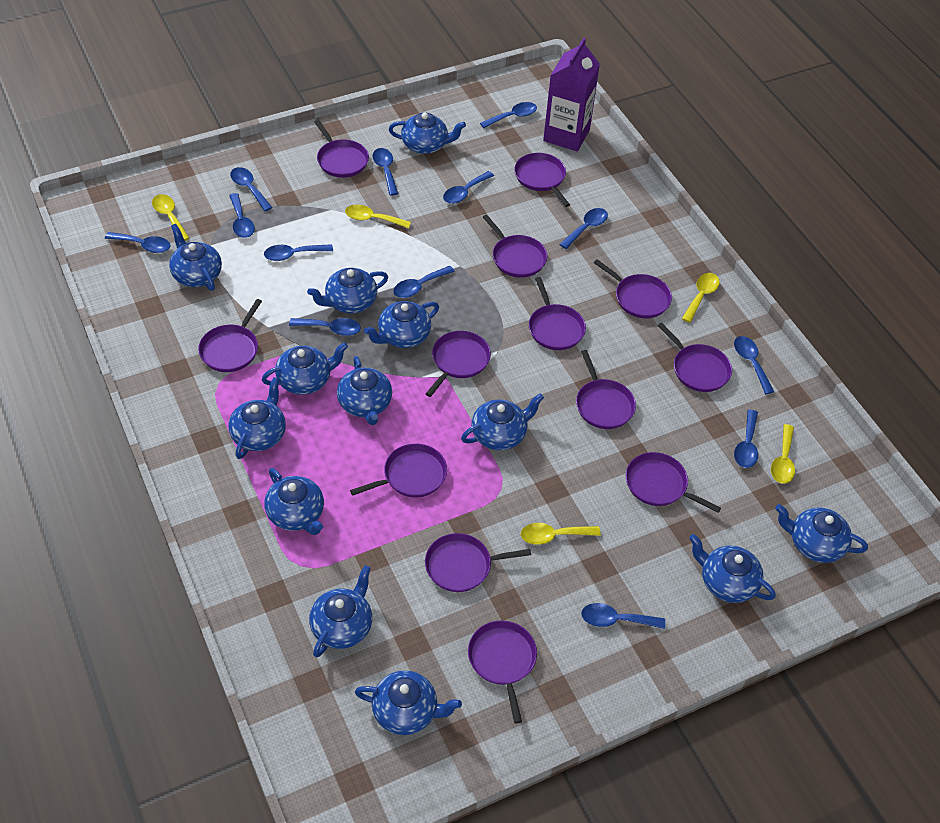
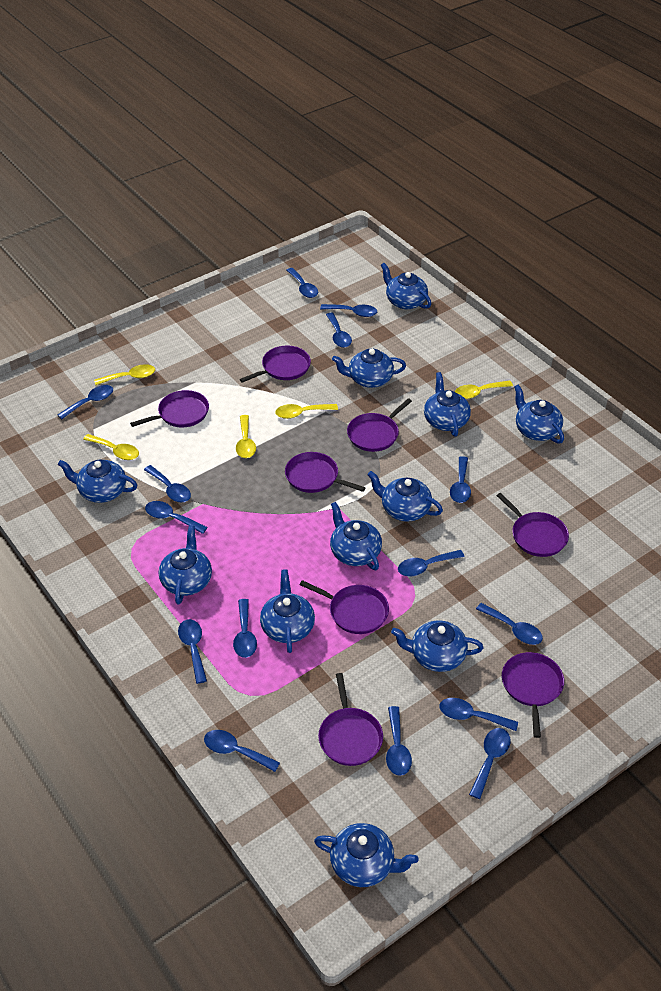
blue spoon: [105,232,171,253] [229,193,255,238] [230,167,273,211] [264,244,333,261] [289,318,361,336] [372,148,399,196] [393,266,455,298] [443,171,494,204] [480,102,537,128] [559,208,608,249] [581,603,665,629] [734,336,774,394] [734,410,758,468] = 13 -> [57,385,113,419] [144,465,191,502] [145,501,208,534] [178,619,207,684] [204,730,280,772] [233,599,257,658] [286,268,318,298] [320,304,377,317] [326,313,352,348] [386,706,412,776] [398,550,465,576] [440,698,518,731] [450,456,471,503] [469,728,510,799] [476,603,543,645] = 15
blue teapot: [169,224,222,291] [228,377,286,459] [262,342,348,395] [264,468,324,535] [307,268,388,314] [309,565,372,657] [337,356,392,425] [355,670,462,735] [364,301,439,348] [389,112,466,154] [461,393,544,450] [689,534,776,603] [775,504,868,563] = 13 -> [58,460,137,503] [159,525,212,605] [260,569,315,653] [314,823,419,887] [330,502,382,570] [332,348,406,388] [367,471,443,521] [381,263,431,309] [391,620,483,672] [424,372,471,437] [514,384,564,444] = 11
purple carton: [543,38,600,151] = 1 -> none = 0
purple pan: [198,299,262,372] [314,120,369,178] [350,444,447,497] [425,533,531,592] [426,331,491,397] [468,620,537,723] [482,215,547,278] [514,153,570,207] [529,277,586,350] [576,350,636,429] [594,259,672,318] [626,452,721,513] [657,323,732,392] = 13 -> [130,390,209,428] [240,346,311,383] [285,452,366,493] [300,580,389,634] [318,673,383,766] [347,398,412,452] [497,493,569,557] [502,652,564,738] = 8

